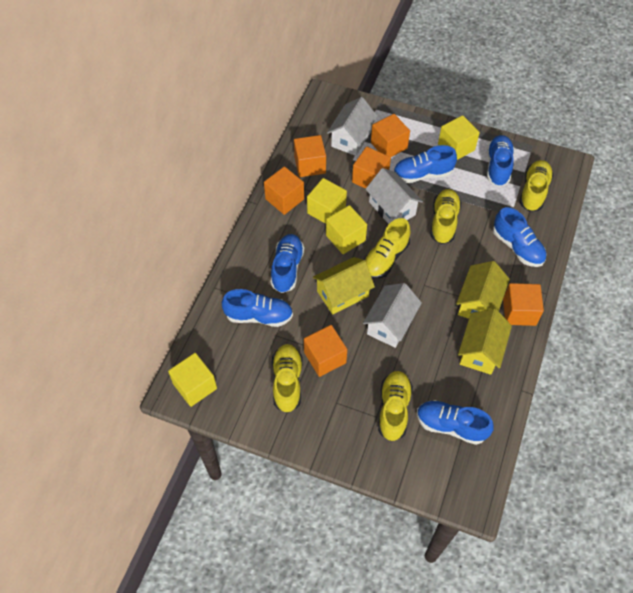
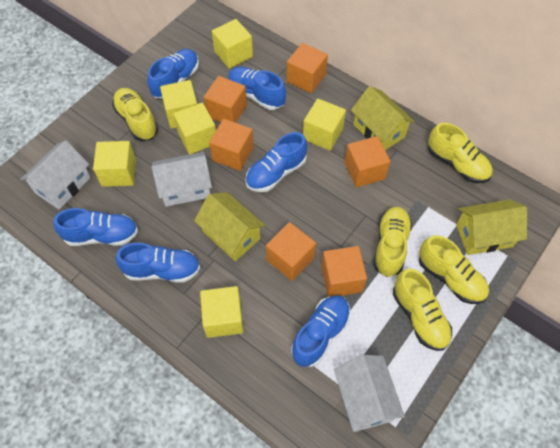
yellow cube: [168,353,217,407] [307,178,347,224] [326,205,367,254] [438,115,480,160] = 4 -> [93,141,136,187] [160,80,197,129] [173,103,216,154] [200,286,244,338] [212,19,253,69] [303,99,346,151] = 6

